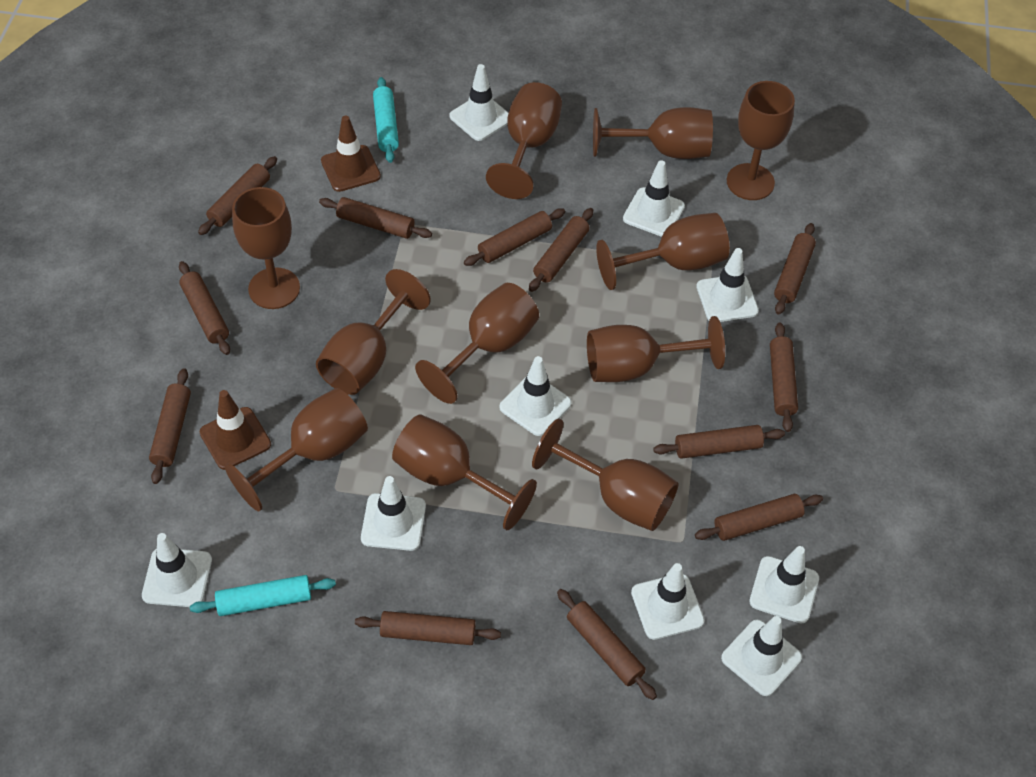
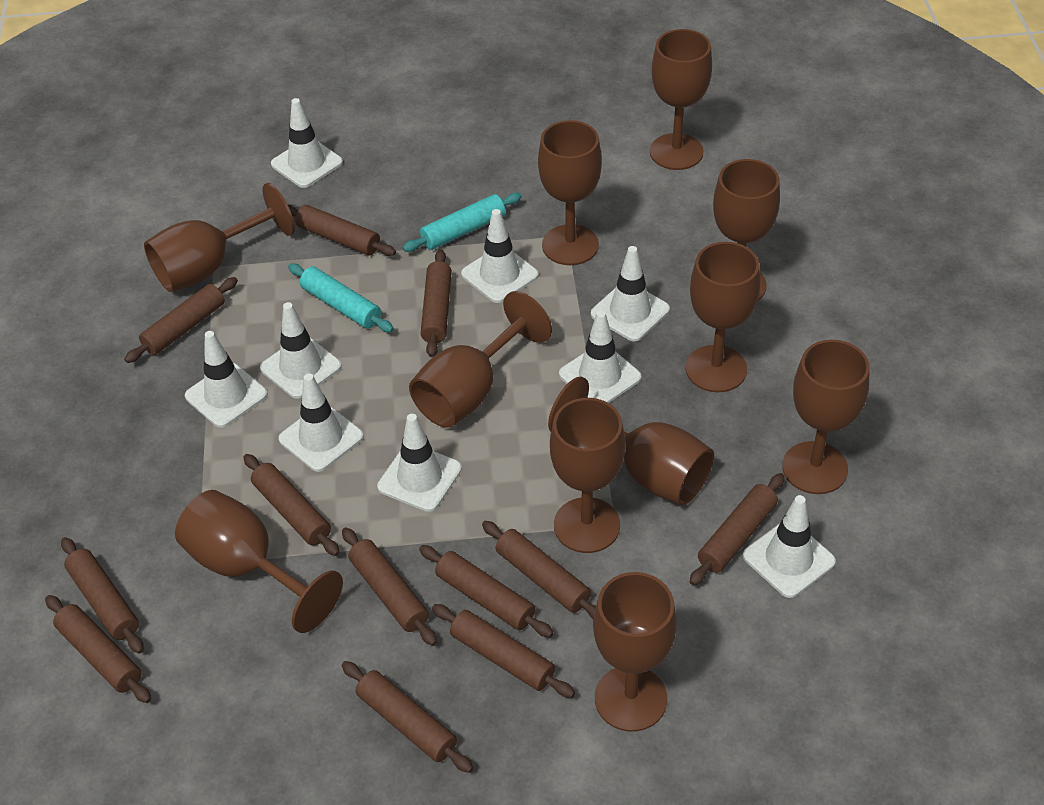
brown traffic cone: [200,390,271,470] [321,116,381,192] = 2 -> none = 0

